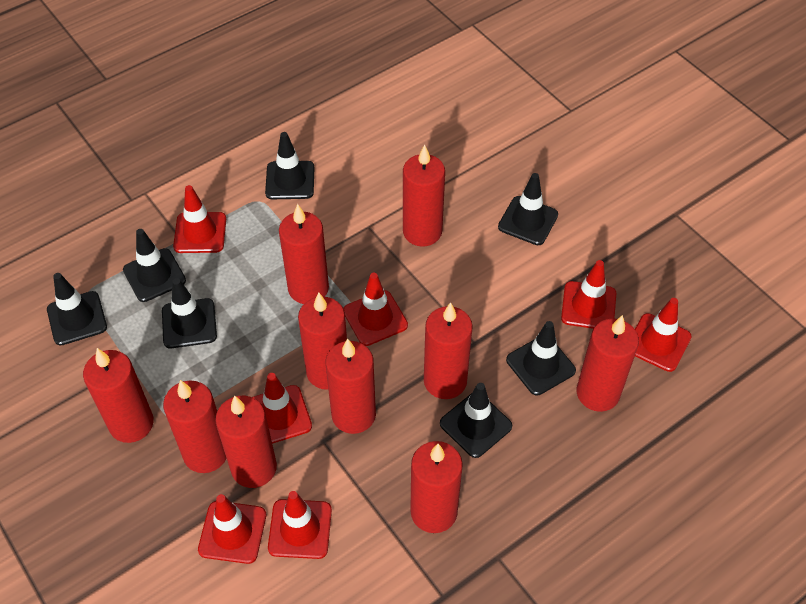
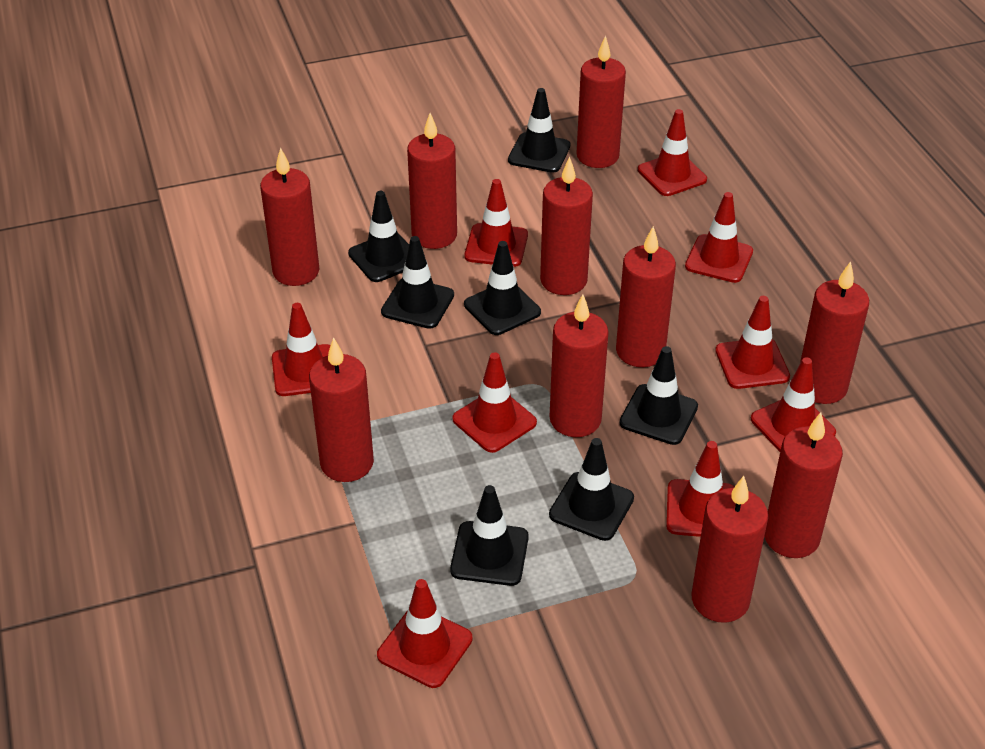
red traffic cone: [173,185,226,253] [198,494,266,564] [252,373,312,444] [268,491,332,559] [343,273,408,346] [561,260,616,329] [635,298,692,372] = 7 -> [272,303,330,396] [377,579,473,688] [452,352,537,453] [464,179,528,267] [638,109,707,196] [666,441,734,537] [685,192,753,283] [715,296,790,389] [751,357,836,452] = 9

